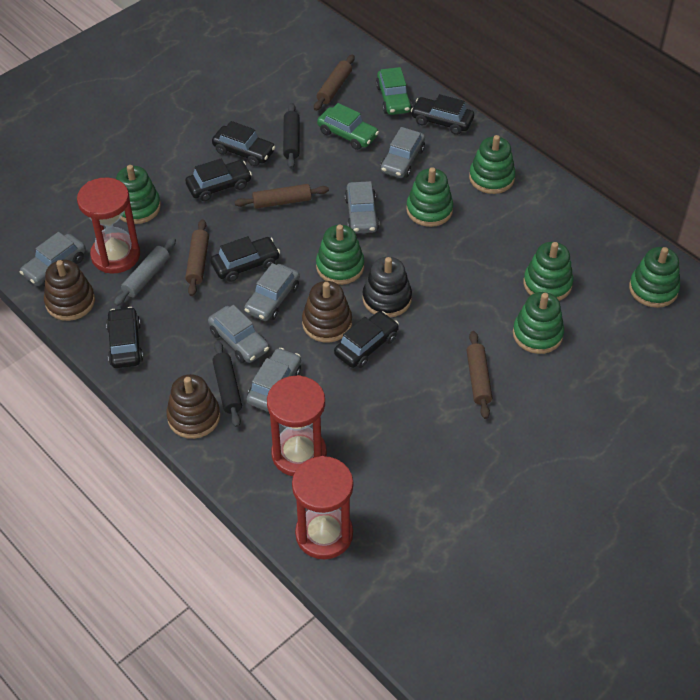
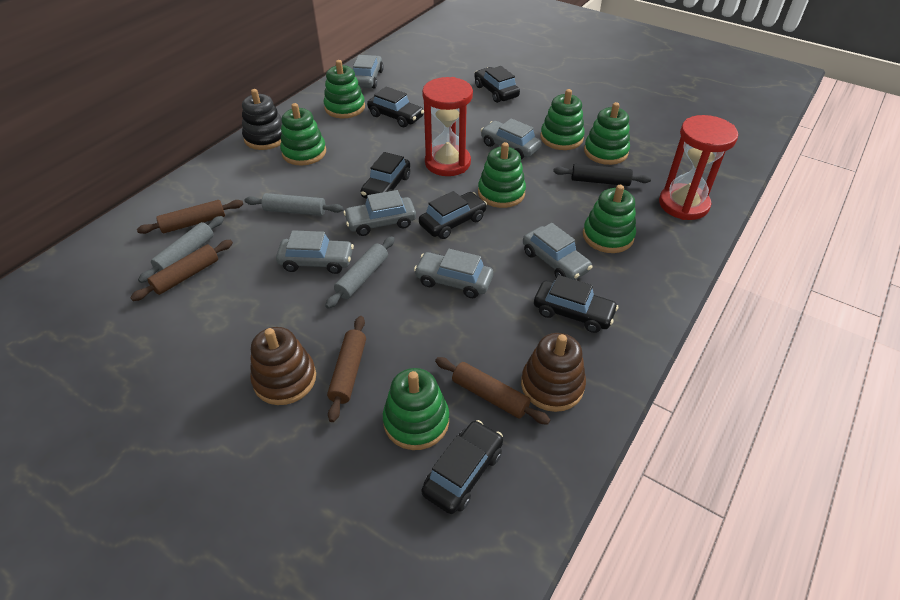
black rolling pin: [212,340,242,427] [283,103,299,169] = 2 -> [553,164,651,186] = 1
brown stacking toy: [44,260,95,321] [166,374,220,439] [302,281,352,343] = 3 -> [250,327,316,405] [521,333,586,412] = 2
green car: [317,103,379,150] [376,67,412,115] = 2 -> none = 0
grey rolling pin: [114,238,176,306] = 1 -> [138,216,224,283] [244,193,344,216] [325,236,395,309] = 3
red hourglass: [77,178,140,273] [267,375,327,476] [292,456,353,559] = 3 -> [422,77,473,176] [659,115,738,220] = 2

